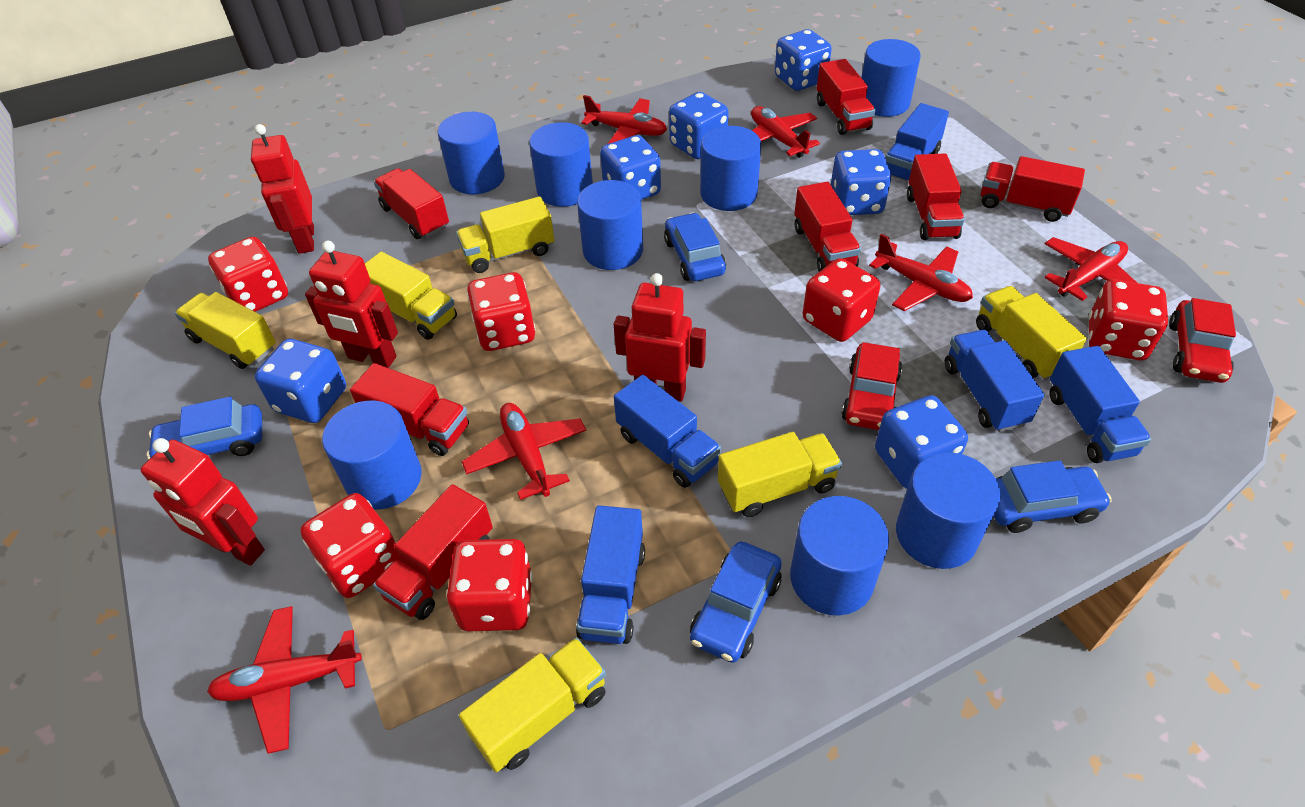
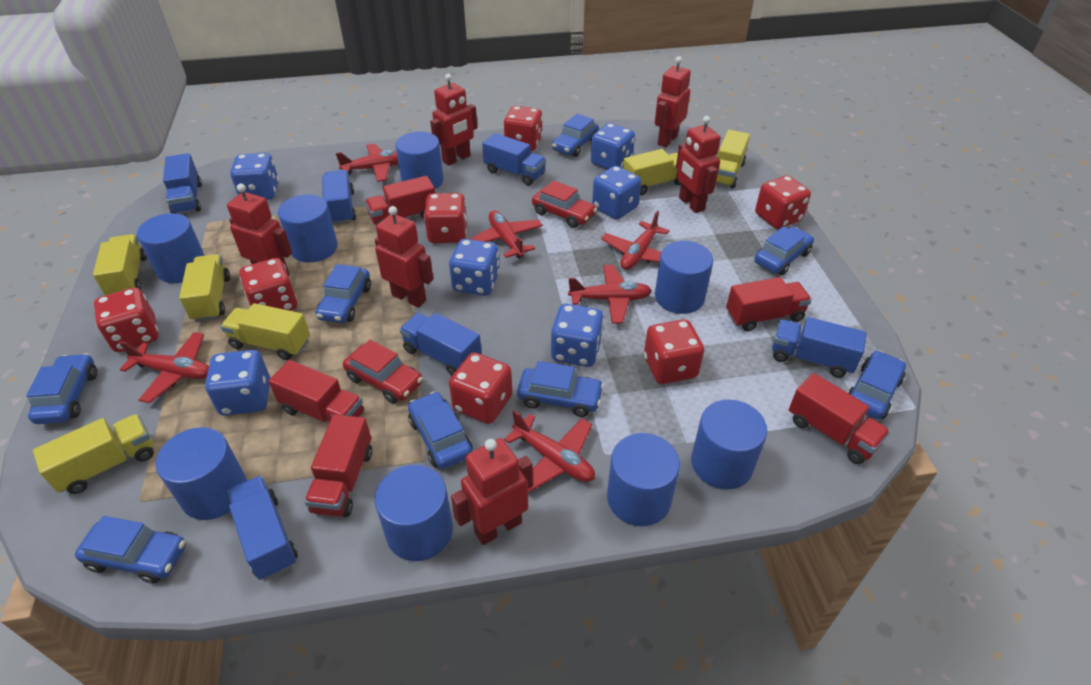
blue car: [147,396,262,459] [664,213,726,281] [690,541,782,663] [994,460,1112,533] = 4 -> [26,353,97,424] [75,516,186,584] [316,264,371,323] [408,391,473,469] [517,361,604,417] [552,114,599,157] [754,226,814,275] [848,350,906,419] = 8
blue truck: [576,505,645,644] [614,375,721,488] [885,103,949,183] [945,330,1044,432] [1050,346,1151,463] = 5 -> [163,153,202,214] [227,476,298,580] [322,170,356,225] [399,313,482,375] [482,133,546,186] [772,317,867,378] = 6
red dice: [208,237,288,312] [300,493,401,598] [447,539,533,631] [467,272,535,351] [803,258,880,342] [1088,279,1168,360] = 6 -> [94,287,159,352] [239,258,297,311] [424,193,467,243] [449,352,512,424] [504,106,543,151] [644,319,704,384] [755,175,811,229] = 7
red robot: [141,438,265,565] [251,124,314,254] [305,241,398,368] [614,273,706,402] = 4 -> [227,183,292,276] [375,206,433,308] [430,74,477,166] [451,438,533,545] [654,56,691,147] [676,116,721,213] = 6
red truck: [350,363,469,456] [373,484,493,620] [374,168,449,239] [794,182,861,272] [817,59,875,135] [907,153,965,240] [981,156,1085,222] = 7 -> [268,360,364,423] [304,415,372,517] [365,176,435,225] [726,277,812,331] [789,373,890,464] = 5

